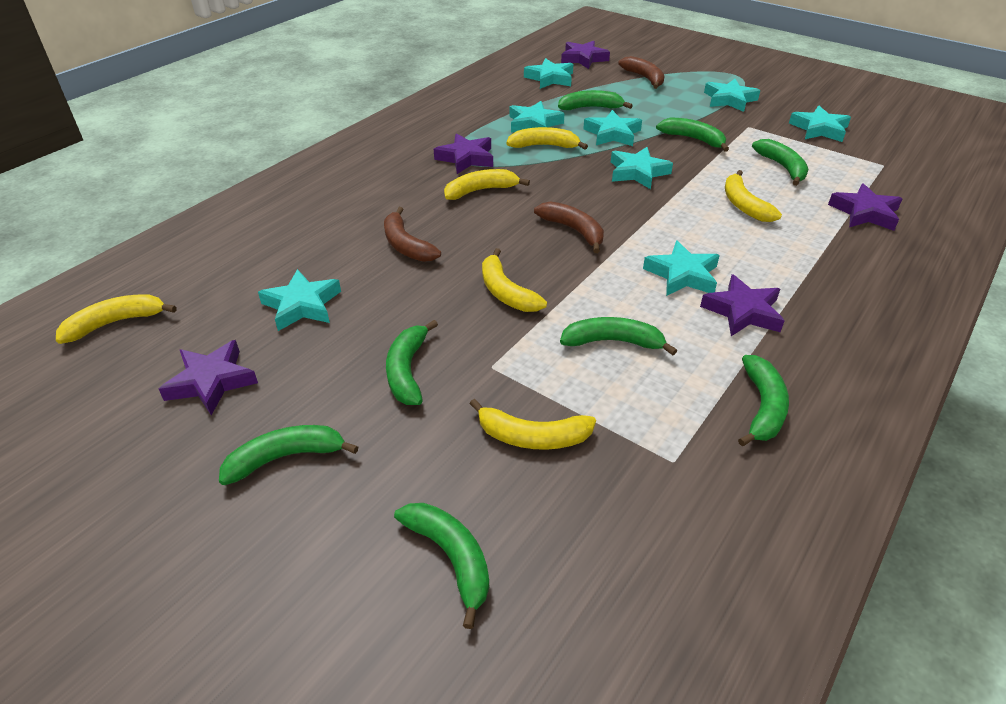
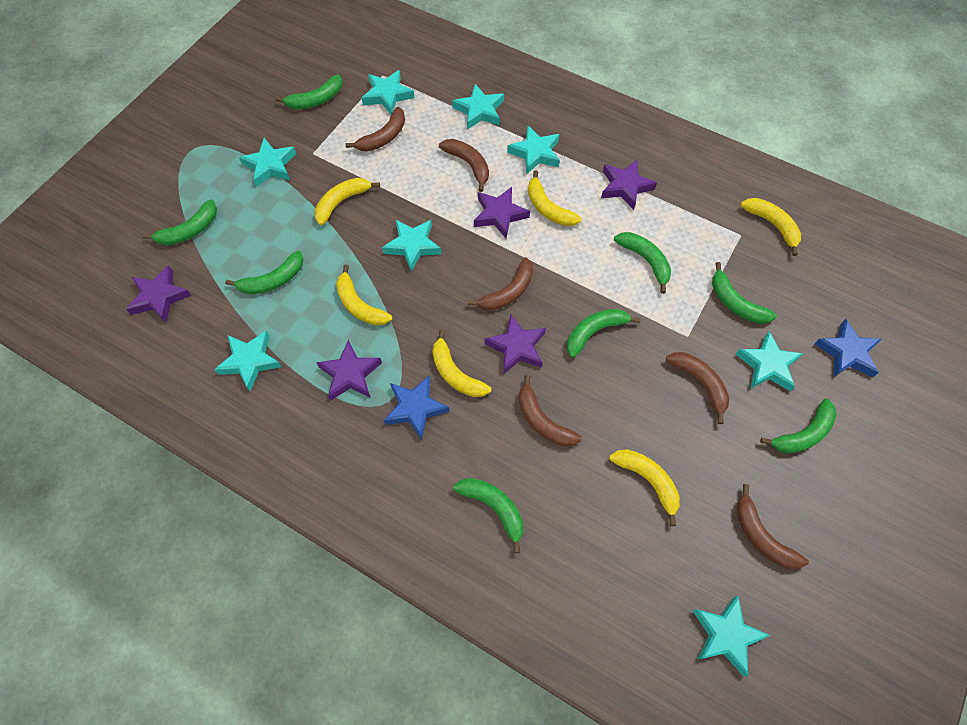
blue star: none = 0 -> [384,375,449,440] [814,319,881,378] = 2
brown banana: [384,207,441,262] [534,202,604,253] [618,56,665,89] = 3 -> [346,107,405,151] [439,139,489,192] [468,258,533,311] [519,375,582,447] [666,352,729,424] [736,484,809,569] = 6

